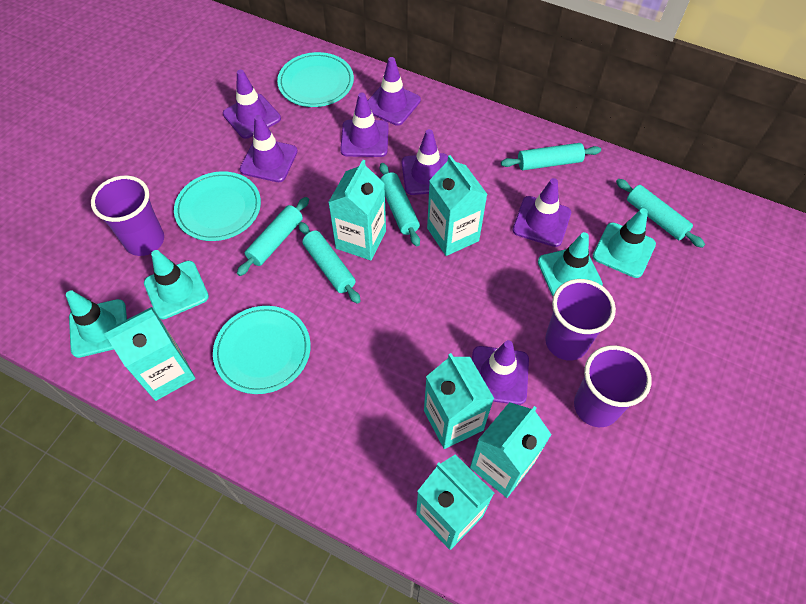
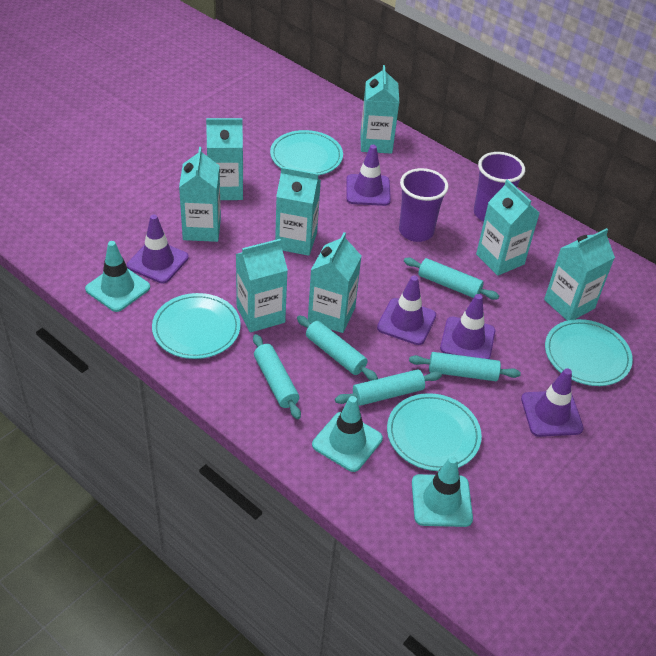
purple cup: [91,175,164,256] [545,279,616,361] [574,345,652,427] = 3 -> [399,168,449,242] [474,152,525,222] = 2
purple traffic cone: [223,70,281,139] [240,115,298,182] [340,93,389,157] [368,57,421,126] [402,129,448,195] [472,340,529,405] [512,178,571,247] = 7 -> [127,215,189,283] [346,145,391,206] [377,276,436,345] [440,294,495,359] [521,369,584,437] = 5
turquoise carton: [104,307,196,401] [328,160,386,260] [416,454,494,550] [424,353,494,449] [427,155,488,256] [470,402,552,498] = 6 -> [179,147,221,242] [206,118,243,200] [236,239,288,332] [275,167,321,256] [308,232,361,333] [361,65,399,154] [476,179,540,276] [544,228,615,321] = 8
turquoise plate: [174,171,261,241] [213,306,311,394] [277,52,354,107] = 3 -> [152,293,241,359] [270,130,343,175] [387,393,482,471] [545,319,633,386] = 4
turquoise traffic cone: [66,291,127,358] [144,250,209,319] [538,232,603,296] [593,208,656,278] = 4 -> [85,241,150,312] [312,396,383,472] [412,456,473,527] = 3

